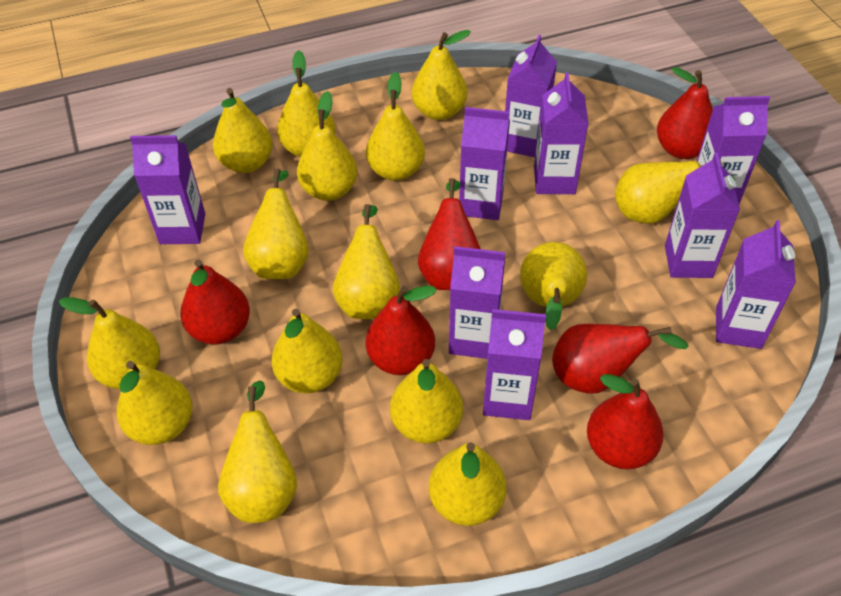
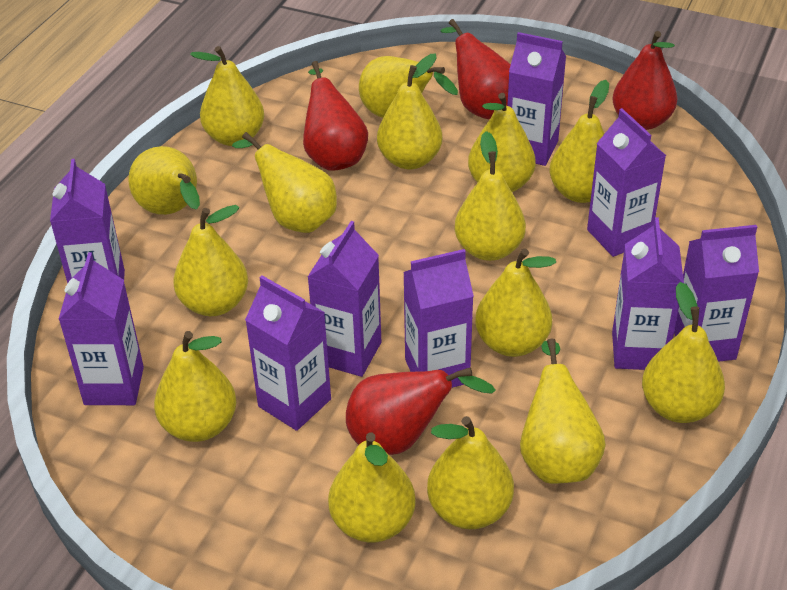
red pear: [180,259,250,345] [366,286,437,375] [418,178,480,290] [552,324,688,394] [587,374,664,469] [657,67,713,159] = 6 -> [303,61,368,171] [346,367,495,455] [440,19,511,119] [612,31,678,130] = 4

